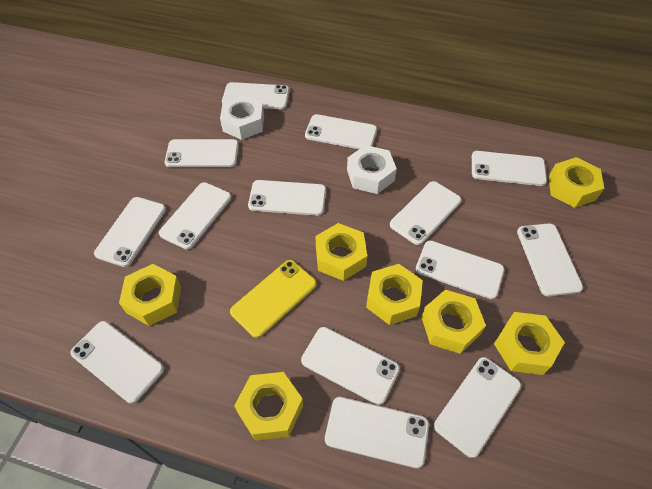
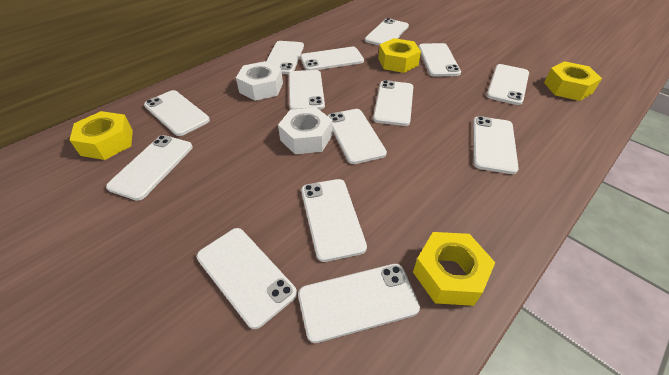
yellow nut: [119,264,181,326] [234,372,303,441] [316,223,367,281] [366,264,423,325] [421,290,486,354] [494,312,565,375] [548,157,604,208] = 7 -> [70,111,133,160] [378,38,421,73] [413,232,495,306] [544,61,602,101] = 4
yellow phone: [230,260,317,338] = 1 -> none = 0

